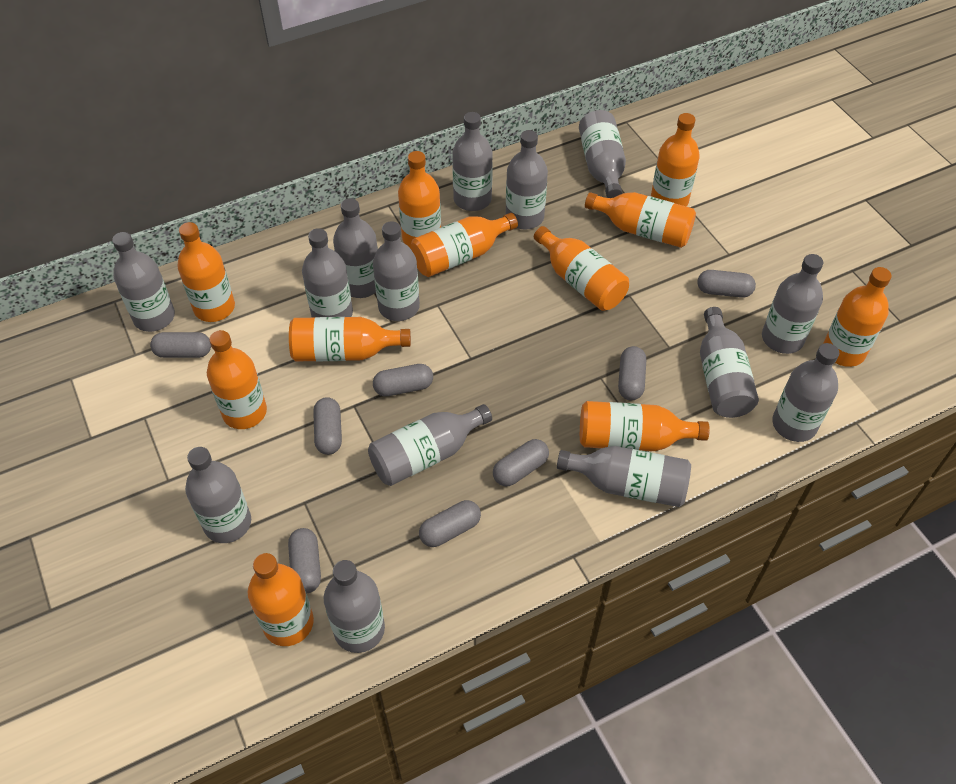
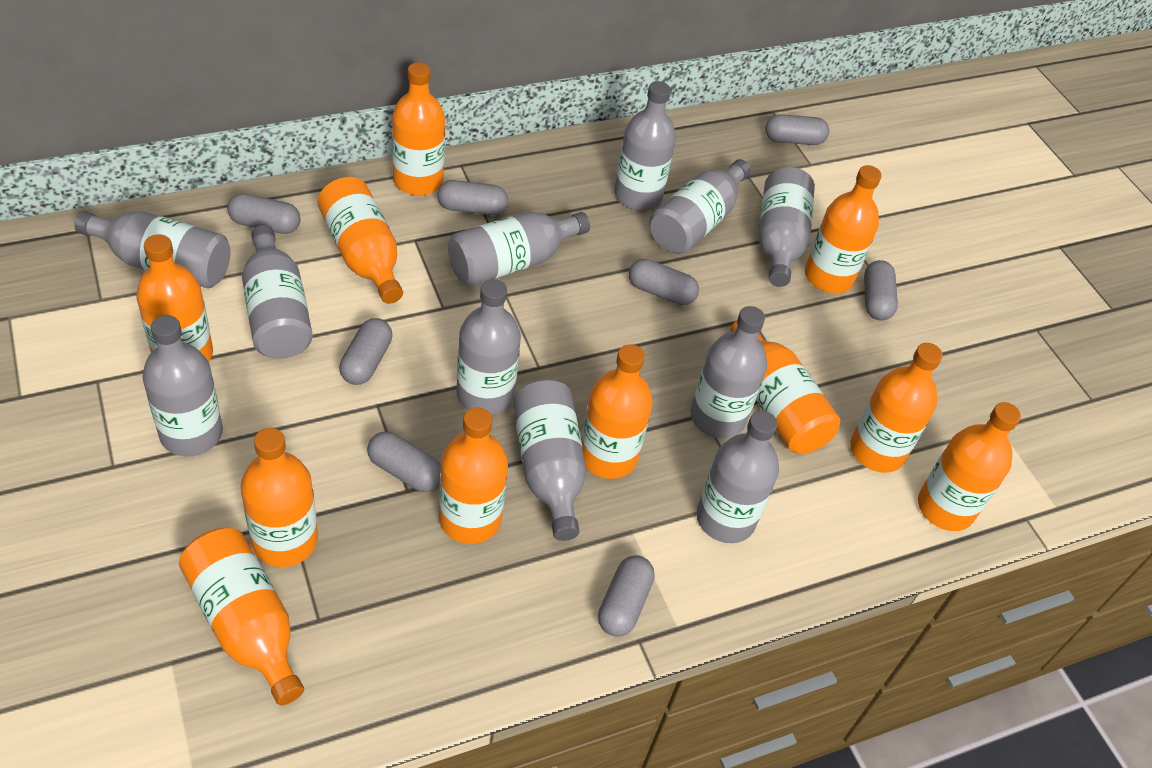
grey bottle: [112,232,175,332] [185,447,251,543] [302,228,353,318] [324,560,385,653] [333,198,378,298] [368,404,492,486] [373,221,420,321] [452,112,493,211] [506,130,548,230] [557,446,691,507] [579,110,626,198] [700,307,759,418] [762,254,823,354] [772,343,839,442] = 14 -> [74,211,231,289] [142,315,223,456] [242,225,313,359] [448,212,590,286] [457,279,521,415] [513,379,586,541] [614,81,676,210] [649,159,751,254] [691,306,767,439] [697,411,779,543] [758,167,815,287] = 11

